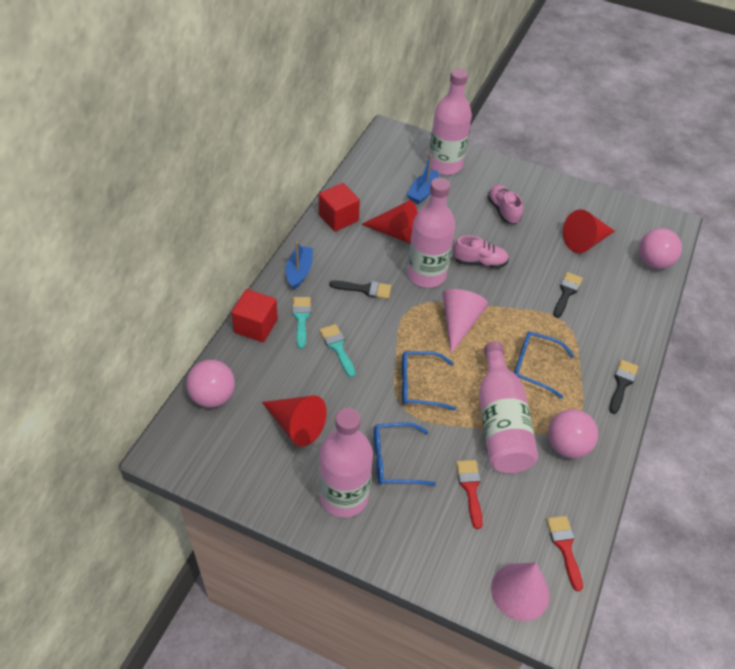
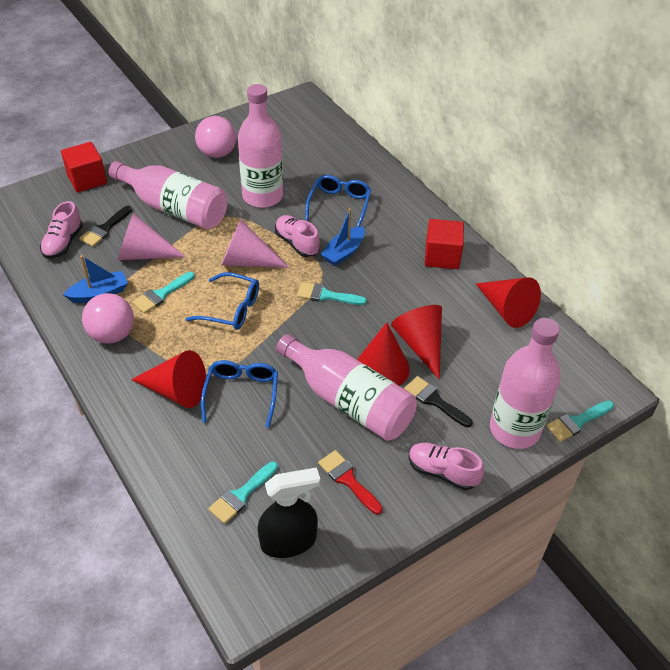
black brush: [329,280,391,299] [553,272,583,318] [609,359,638,414] = 3 -> [79,206,132,247] [404,376,473,427] = 2
black spray bottle: none = 0 -> [258,467,320,558] = 1
pink ball: [186,360,235,408] [548,409,598,458] [639,228,682,269] = 3 -> [82,293,134,344] [195,116,236,158] = 2
pink shoe: [453,236,509,268] [487,185,523,224] = 2 -> [40,201,83,259] [275,215,320,257] [409,443,484,490] = 3
red brush: [456,460,483,529] [546,516,583,591] = 2 -> [318,450,383,514] = 1
red cone: [262,395,327,447] [361,200,418,244] [563,210,615,253] = 3 -> [131,350,206,408] [357,322,410,386] [391,305,442,380] [476,277,541,328] = 4
turquoise brush: [292,297,311,349] [319,324,356,377] = 2 -> [132,272,195,314] [208,461,278,524] [297,282,367,305] [546,400,614,442] = 4

